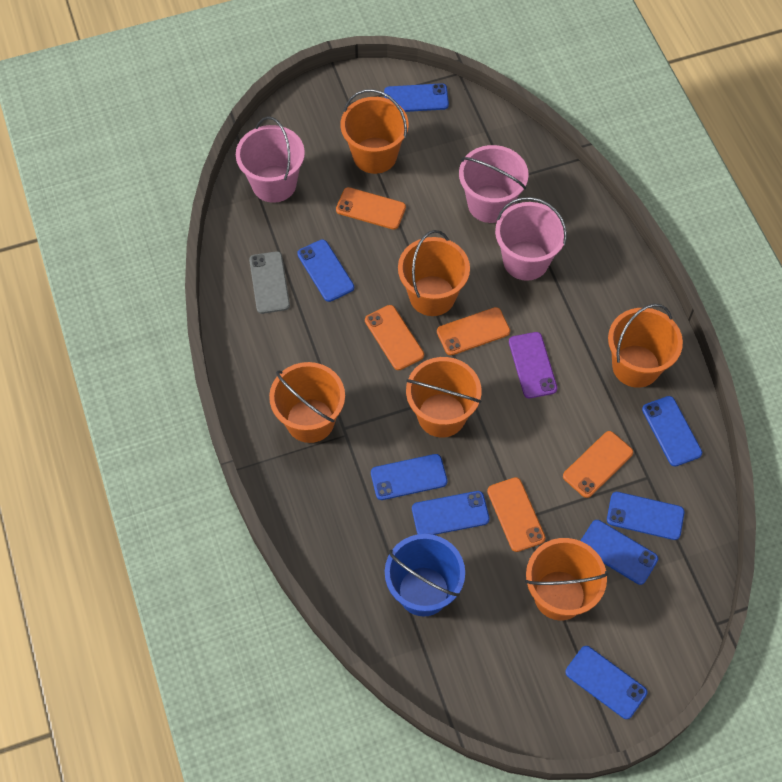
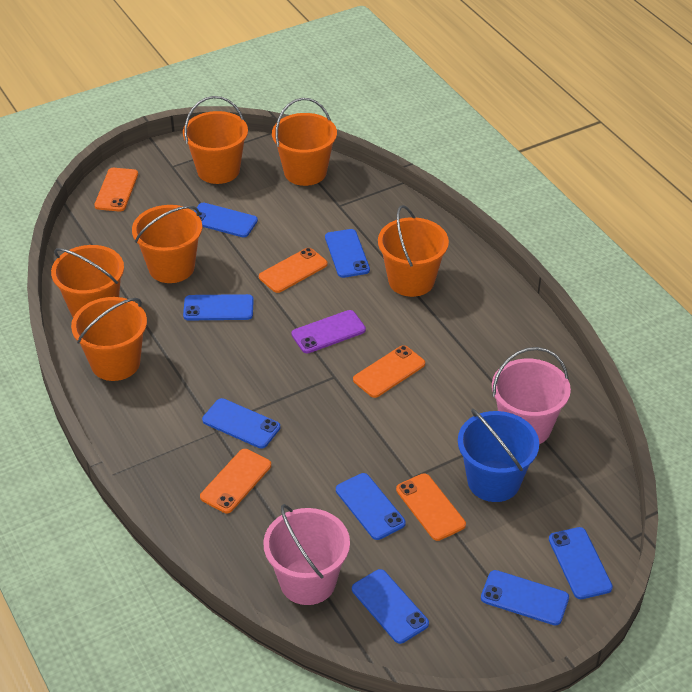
grey phone: [249,251,290,314] = 1 -> none = 0
pink bucket: [236,116,305,203] [459,145,529,223] [495,197,567,281] = 3 -> [263,504,350,605] [492,347,571,444] = 2

